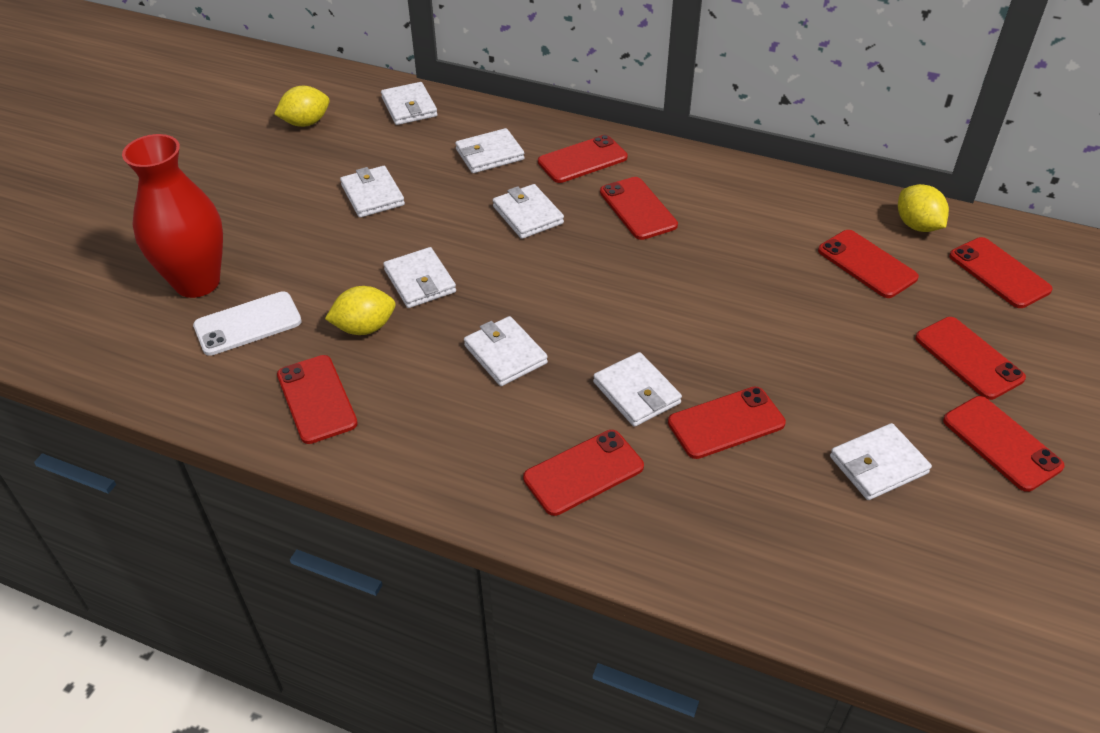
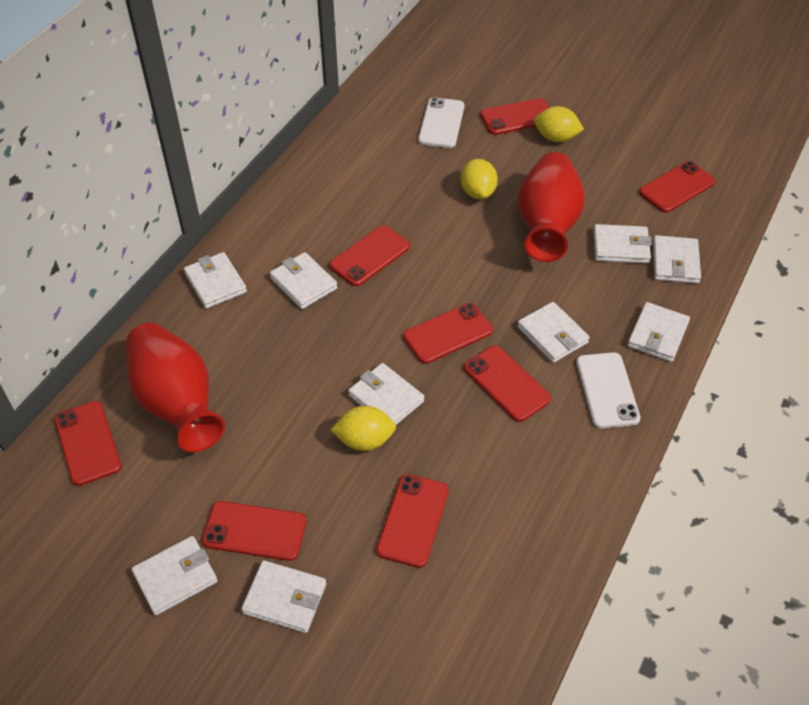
red phone: [277,355,358,444] [523,430,644,516] [538,135,628,183] [600,177,678,240] [668,387,786,459] [818,230,919,298] [915,317,1026,400] [943,396,1065,492] [949,237,1053,308] = 9 -> [54,401,122,486] [202,501,307,561] [329,226,410,286] [376,474,449,568] [403,303,493,364] [464,346,551,422] [480,98,550,135] [639,161,716,213] = 8
red vase: [122,134,223,298] = 1 -> [126,323,225,452] [518,152,585,262] = 2
white phone: [193,291,302,356] = 1 -> [418,97,465,148] [576,352,641,428] = 2
white wallet: [340,166,405,218] [381,82,438,125] [383,247,456,308] [455,128,525,173] [464,316,548,386] [493,184,564,239] [593,352,682,427] [830,423,932,500] = 8 -> [131,536,218,616] [184,252,247,308] [241,560,326,633] [270,252,338,309] [348,363,424,425] [517,302,590,363] [593,224,652,263] [627,302,690,362] [653,235,701,283] = 9

